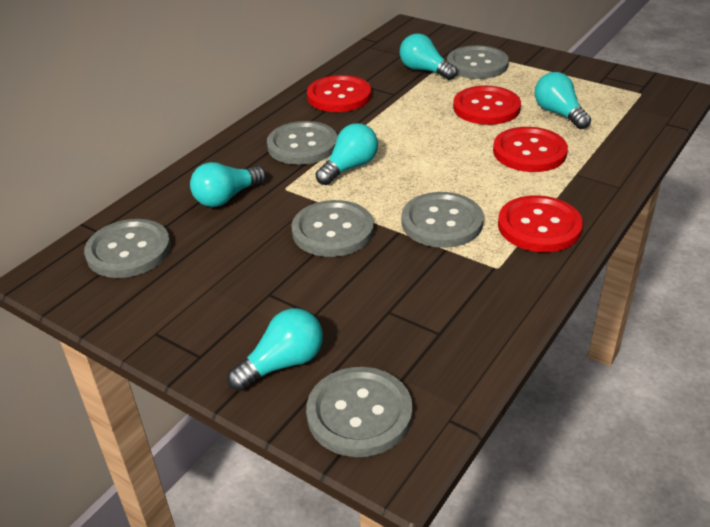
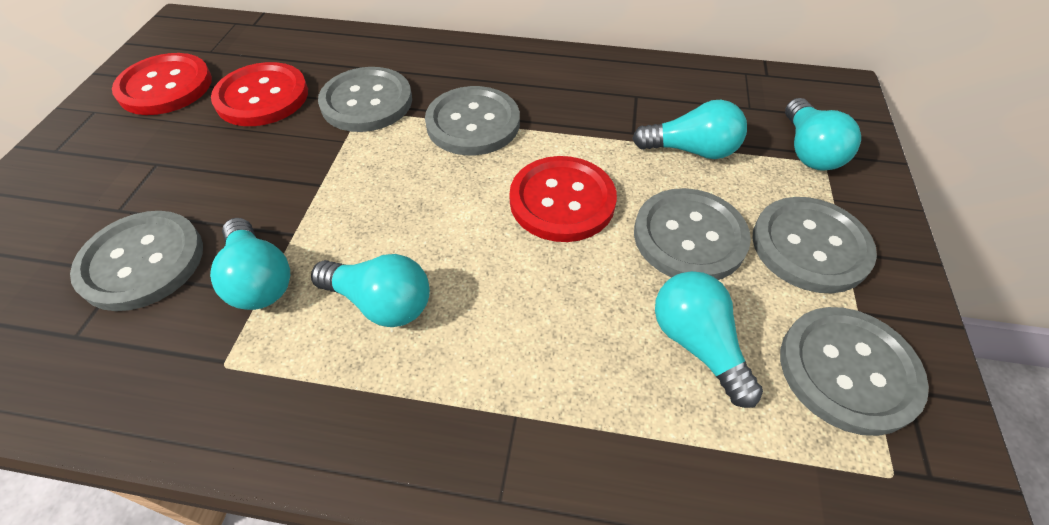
red button: [307,75,371,112] [453,86,521,125] [493,127,568,172] [498,195,583,252] = 4 -> [112,53,212,115] [211,62,308,126] [509,156,617,242] = 3

